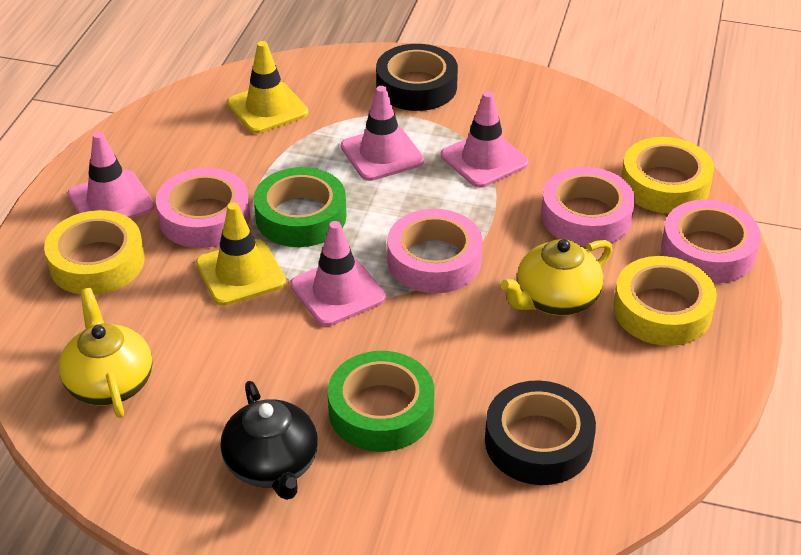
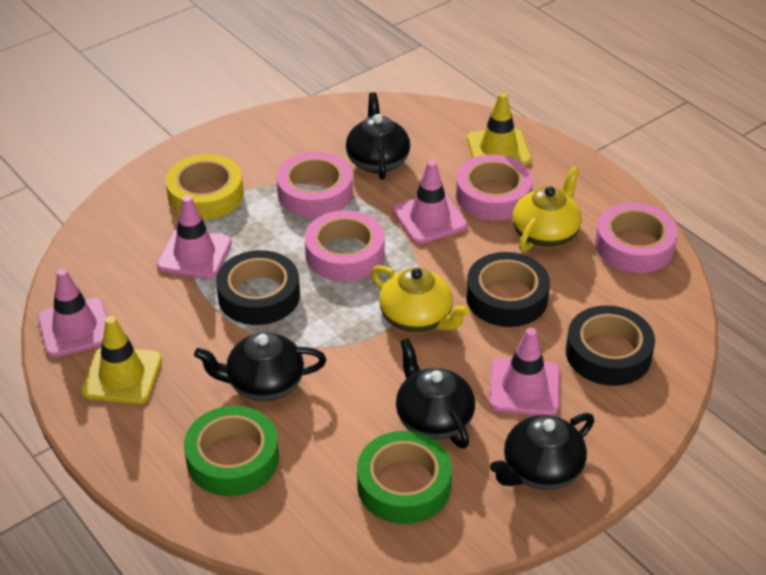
black tape: [376,44,458,111] [485,380,596,485] = 2 -> [216,250,300,325] [466,252,550,327] [566,305,655,386] = 3
black teapot: [221,381,318,500] = 1 -> [194,332,326,401] [346,92,410,180] [396,338,475,449] [490,413,594,490] = 4
yellow tape: [44,210,145,295] [613,256,717,346] [621,137,714,214] = 3 -> [166,154,244,220] = 1

